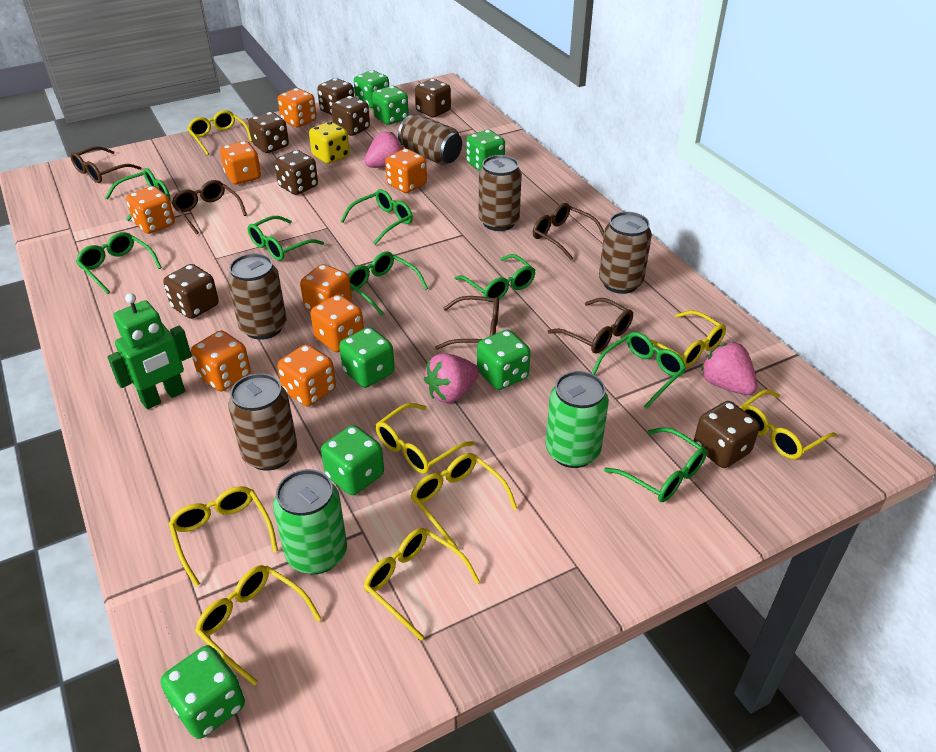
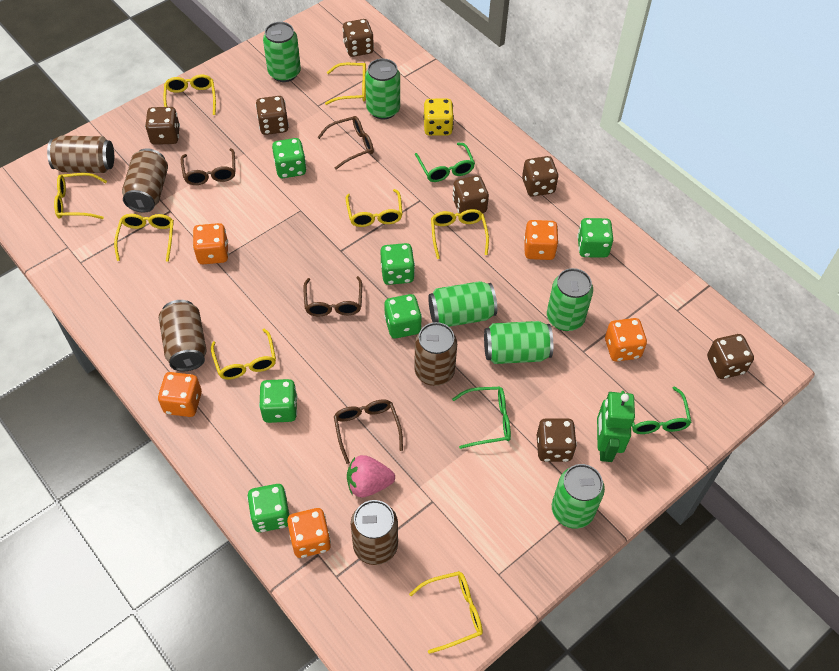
brown glasses: [70,146,141,183] [171,180,247,234] [435,296,499,350] [533,203,604,261] [547,298,633,354] = 5 -> [181,148,235,185] [304,276,362,317] [317,116,374,169] [334,400,403,464] = 4
green can: [273,469,347,574] [545,371,609,468] = 2 -> [263,22,301,82] [365,58,400,120] [428,281,497,327] [484,321,553,364] [547,268,593,331] [552,464,605,529] = 6
green dice: [161,645,245,739] [321,425,384,495] [339,327,395,388] [354,70,389,108] [372,86,409,125] [466,130,505,171] [477,330,531,390] = 7 -> [247,484,290,532] [259,379,297,423] [272,138,307,178] [381,243,415,285] [384,294,422,338] [577,218,613,258] = 6
green glasses: [76,232,162,294] [105,168,170,221] [248,216,324,261] [341,189,413,245] [348,251,428,316] [455,254,536,302] [591,332,686,409] [604,427,707,502] = 8 -> [415,142,475,182] [452,387,511,449] [621,386,692,434] = 3
orange dice: [126,186,175,234] [191,330,251,391] [220,141,261,184] [277,344,336,407] [278,88,317,127] [300,264,352,311] [311,294,364,352] [385,149,427,193] = 8 -> [158,372,202,417] [193,223,229,264] [287,508,331,558] [524,220,559,260] [605,318,647,362] = 5
pink strawberry: [364,131,403,168] [424,353,479,403] [701,342,757,395] = 3 -> [347,455,395,497] = 1

